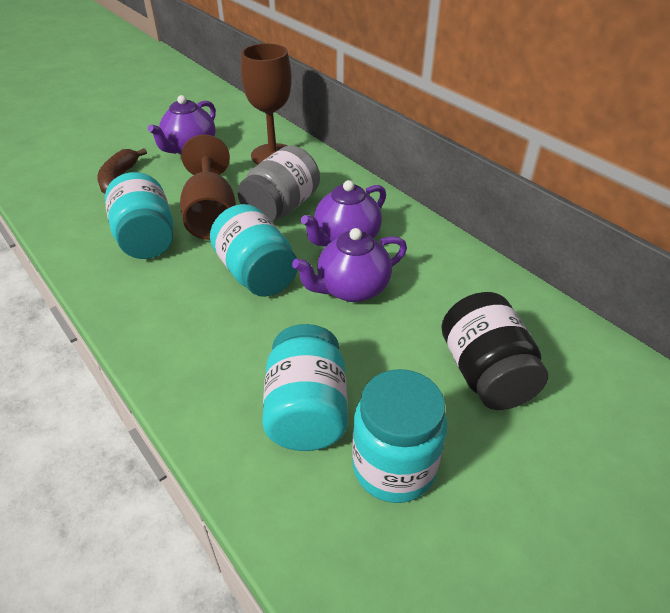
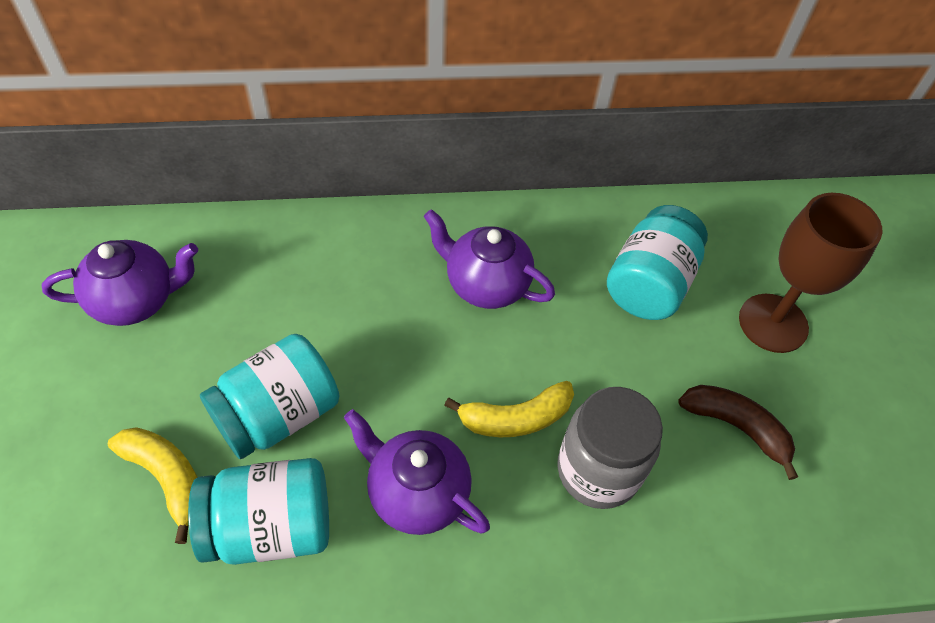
black jar: [441,292,548,410] = 1 -> none = 0
brown goblet: [180,134,236,240] [241,43,292,164] = 2 -> [739,193,882,353] = 1
turquoise jar: [105,172,173,259] [210,204,297,297] [262,324,348,451] [352,369,447,503] = 4 -> [188,458,329,565] [200,334,339,459] [607,205,708,320] = 3
yellow banana: none = 0 -> [108,427,197,544] [444,381,574,437] = 2

